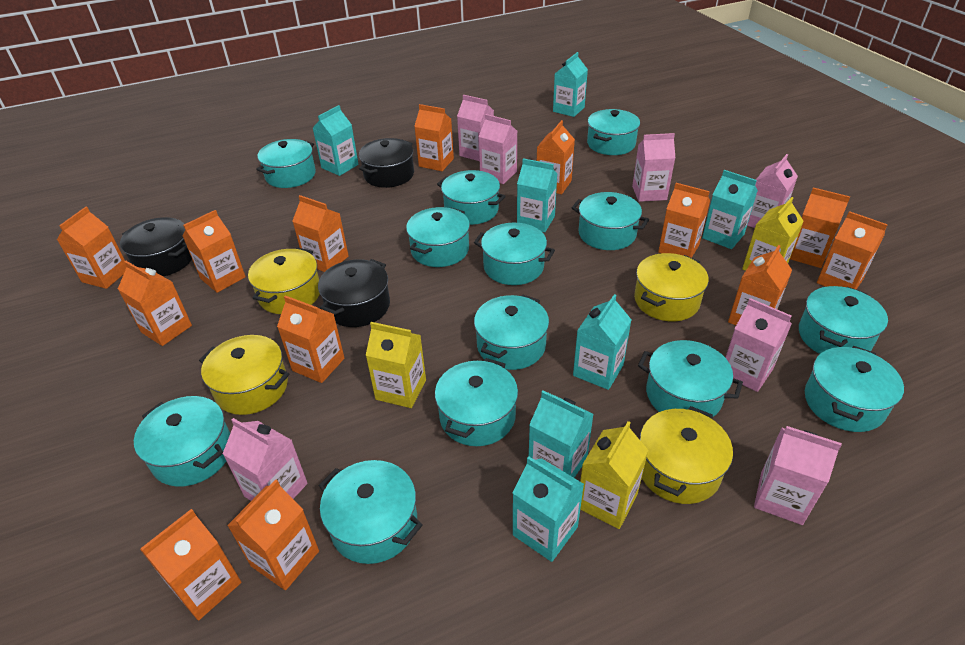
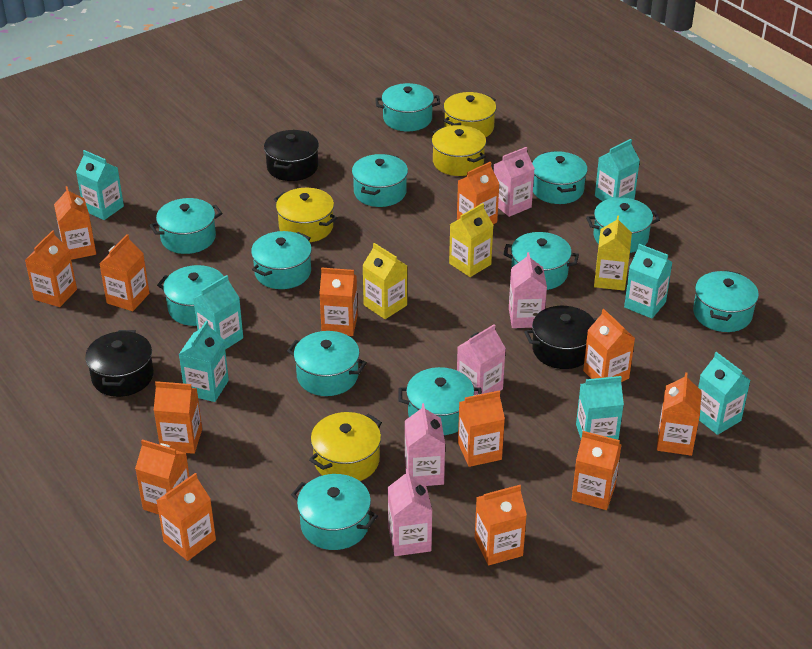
pink carton: [223,418,308,501] [457,95,494,161] [478,114,517,184] [632,133,675,202] [725,298,792,392] [747,154,798,228] [754,426,842,525] = 7 -> [388,469,432,556] [405,403,445,486] [457,324,506,395] [494,147,535,217] [509,252,547,328] = 5
turquoise pot: [134,396,230,487] [256,139,316,188] [318,460,422,564] [406,207,470,267] [435,358,518,446] [437,170,506,225] [474,223,555,285] [474,295,549,370] [572,192,649,250] [587,109,640,155] [638,340,743,416] [799,286,888,354] [805,346,904,432] = 13 -> [149,198,222,254] [157,265,224,326] [251,231,312,289] [287,331,367,396] [291,474,378,550] [352,154,408,207] [375,83,440,131] [399,367,482,435] [503,232,579,290] [532,151,588,204] [586,197,660,253] [693,270,759,332] = 12

